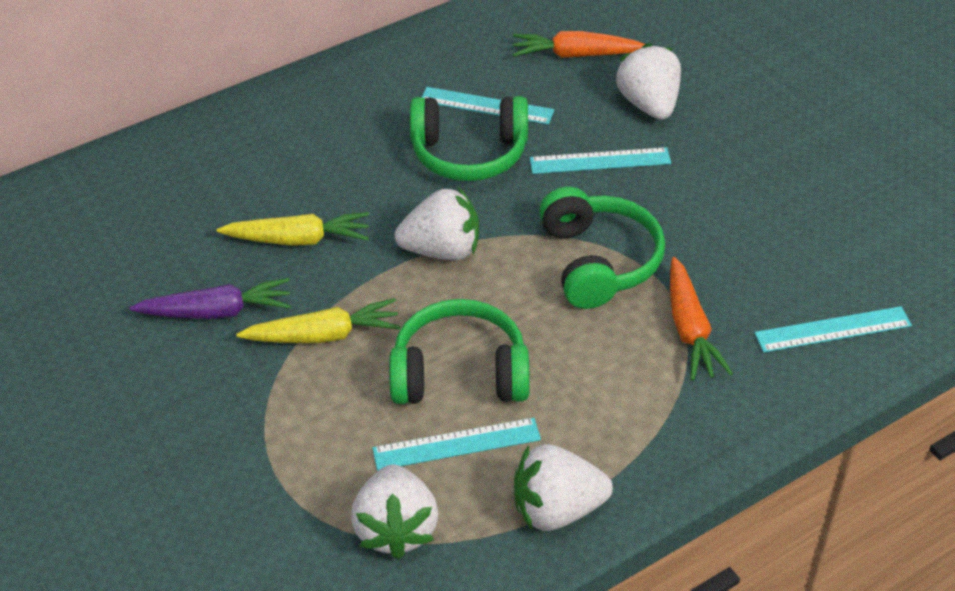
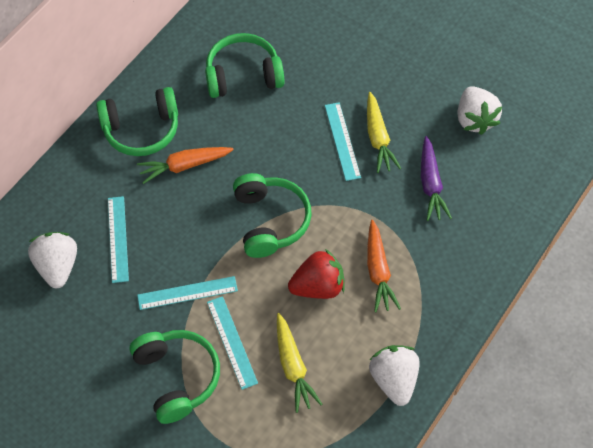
green headphones: [389,299,530,404] [410,96,528,181] [539,187,665,309] = 3 -> [96,87,178,156] [130,330,220,424] [205,33,285,98] [233,173,312,258] = 4
red strawberry: none = 0 -> [288,249,345,299] = 1
white strawberry: [351,464,438,559] [395,187,479,260] [514,444,613,531] [616,43,681,120] = 4 -> [28,232,77,288] [369,345,420,406] [457,86,502,135] = 3

